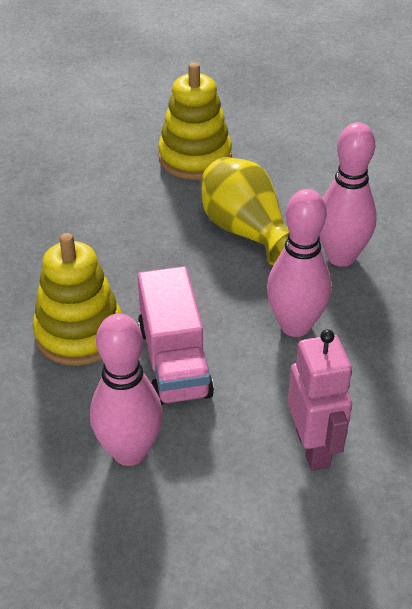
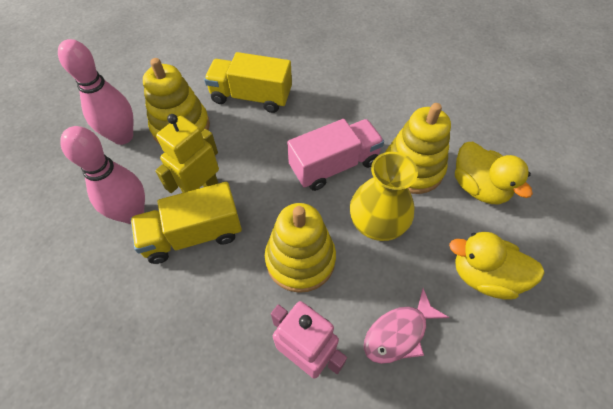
pink bowling pin: [90,313,163,466] [267,189,331,337] [319,122,377,267] = 3 -> [58,39,134,145] [60,126,145,224] = 2
pink fish: none = 0 -> [364,288,449,364] = 1
yellow duck: none = 0 -> [449,232,544,300] [455,142,533,205] = 2
yellow robot: none = 0 -> [155,114,219,193] = 1
yellow stacking toy: [33,233,122,366] [158,63,232,180] = 2 -> [143,58,210,145] [265,203,336,293] [386,103,451,194] = 3
yellow truck: none = 0 -> [131,182,242,264] [204,52,292,113] = 2

